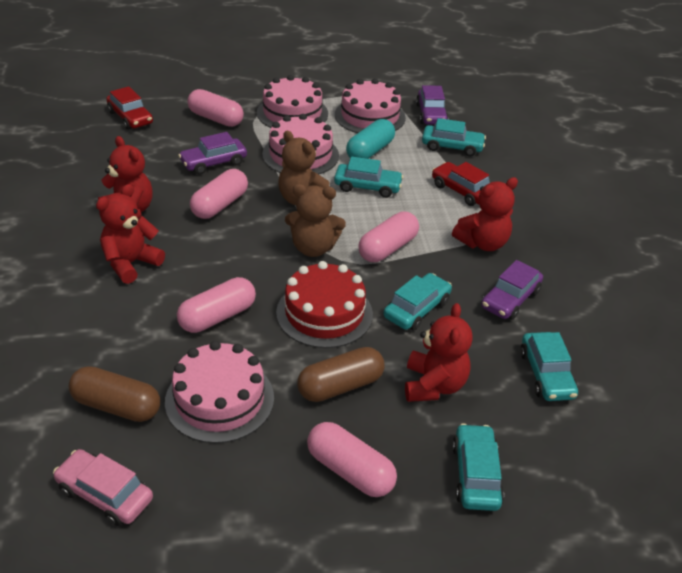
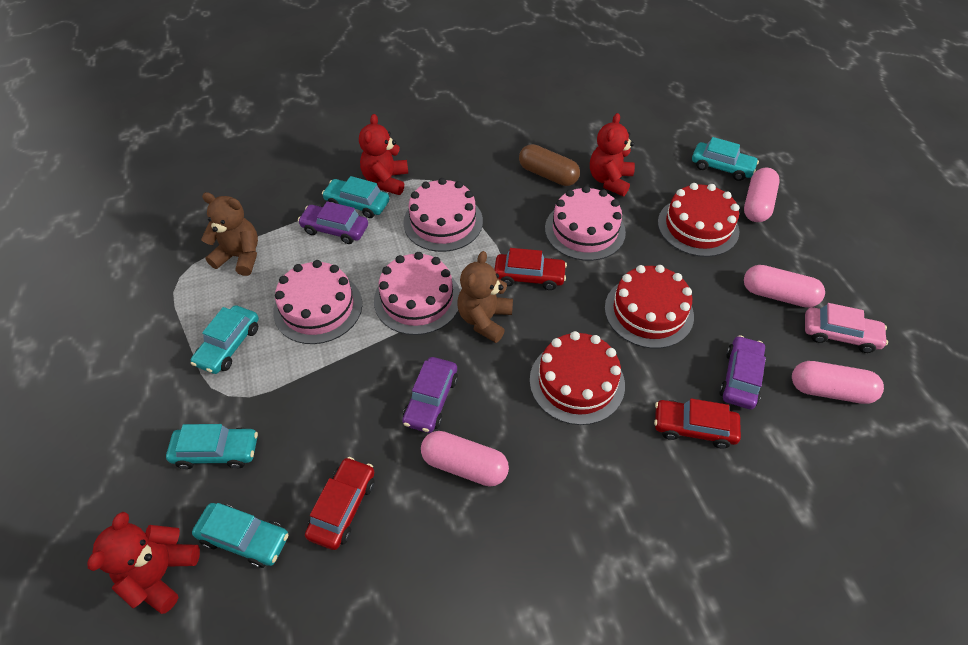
brown capsule: [68,366,160,422] [297,347,385,402] = 2 -> [519,144,580,186] = 1
pink capsule: [177,277,256,333] [187,89,244,127] [190,169,248,219] [307,422,397,497] [358,212,419,262] = 5 -> [421,431,509,487] [744,168,780,222] [744,265,825,308] [792,361,884,404] = 4
red cake: [276,261,373,348] = 1 -> [530,331,625,425] [605,265,694,349] [658,183,739,257] = 3
red car: [106,86,153,130] [432,162,490,206] = 2 -> [305,457,375,550] [494,248,567,290] [654,398,741,449] = 3
red teddy bear: [96,184,165,284] [98,136,153,219] [405,303,472,402] [452,177,518,251] = 4 -> [87,512,200,614] [359,114,408,195] [590,113,635,196] = 3
turquoise capsule: [346,119,395,159] = 1 -> none = 0

